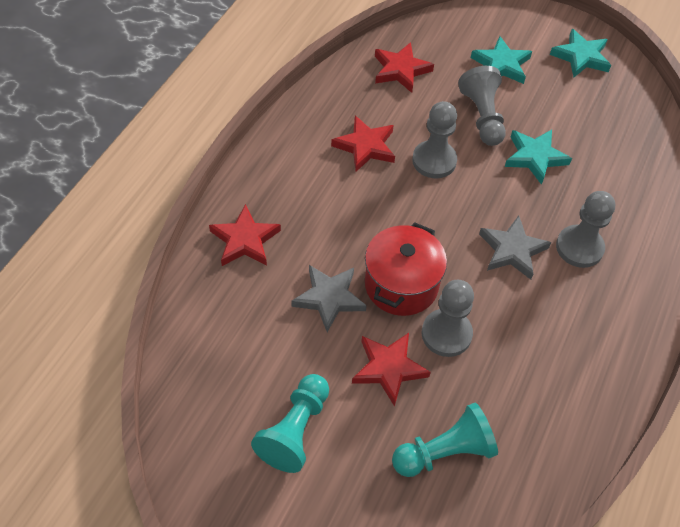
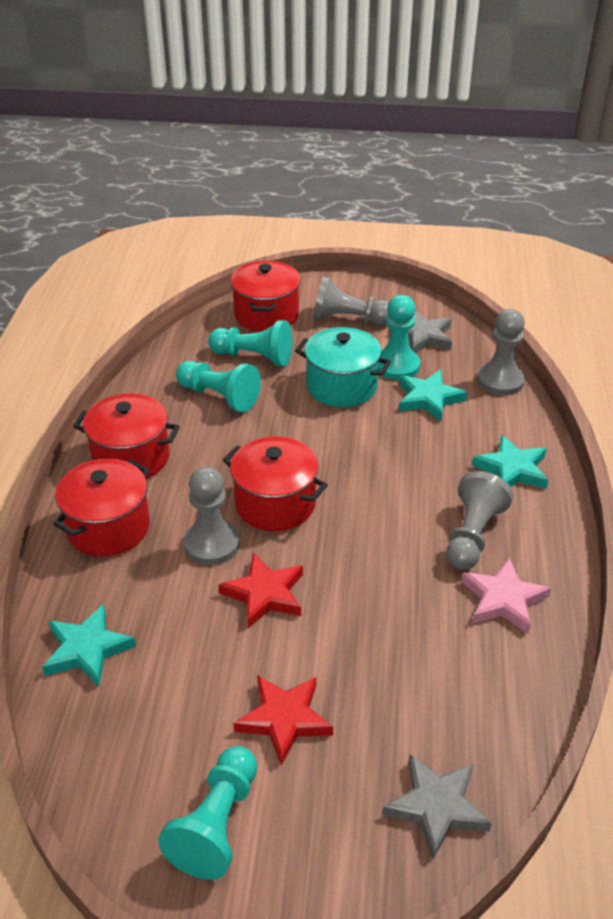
pink star: none = 0 -> [462,557,551,634] = 1
red pot: [365,222,447,316] = 1 -> [53,459,150,557] [73,393,180,479] [223,436,328,531] [230,261,301,332] = 4
red star: [209,204,281,266] [331,115,395,172] [352,333,431,407] [375,42,434,93] = 4 -> [218,553,303,628] [233,675,333,765] = 2
turquoise pawn: [251,374,329,473] [392,403,498,477] = 2 -> [158,746,257,880] [176,361,261,412] [208,320,292,367] [378,295,420,380] = 4
turquoise pot: none = 0 -> [295,327,391,407] = 1

